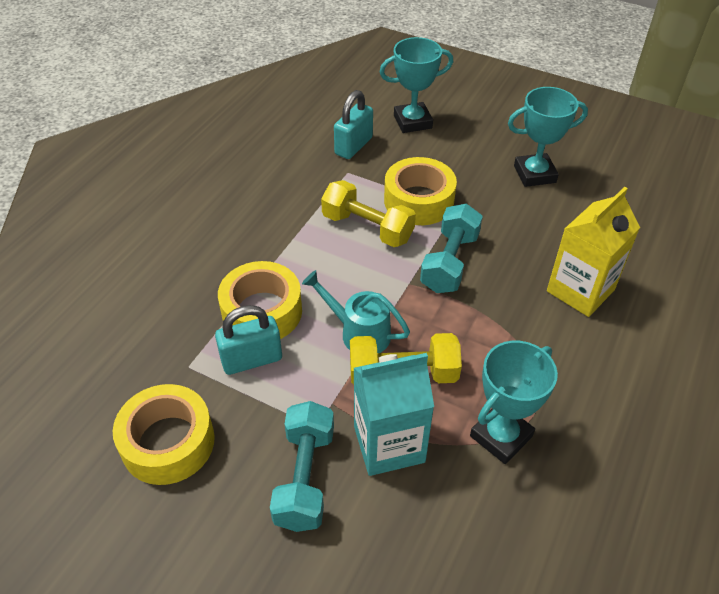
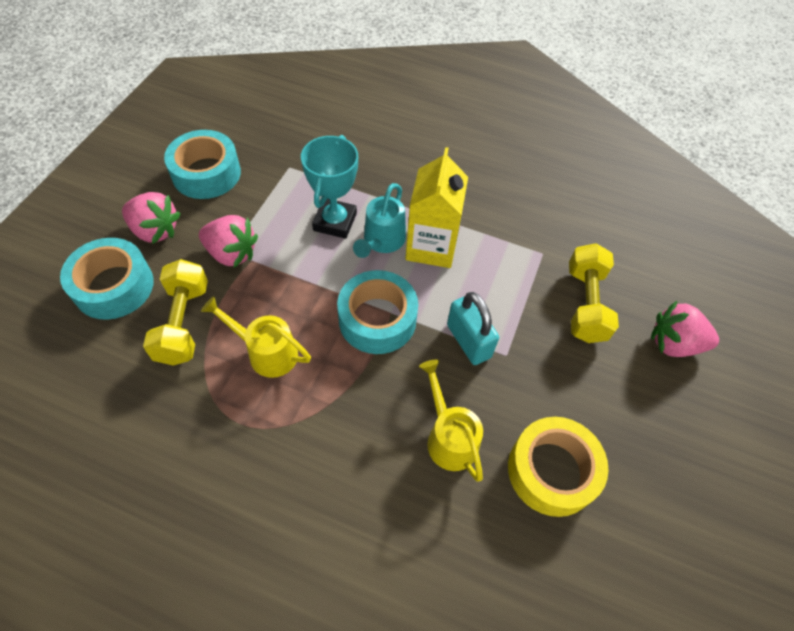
pink strawberry: none = 0 -> [122,192,181,244] [199,215,258,268] [651,301,719,357] = 3
turquoise carton: [354,353,434,476] = 1 -> none = 0
turquoise dumbbell: [270,401,334,532] [420,204,483,293] = 2 -> none = 0
turquoise padlock: [215,305,282,375] [334,90,373,159] = 2 -> [447,292,499,365] = 1
turquoise tape: none = 0 -> [60,238,154,320] [164,130,241,199] [337,270,418,354] = 3
turquoise trophy: [380,37,453,133] [470,341,558,464] [508,87,588,187] = 3 -> [301,135,358,239] = 1
yellow tape: [113,384,215,485] [218,261,302,339] [384,157,457,225] = 3 -> [508,417,608,517] = 1
yellow watering can: none = 0 -> [201,296,311,378] [419,360,483,482] = 2

